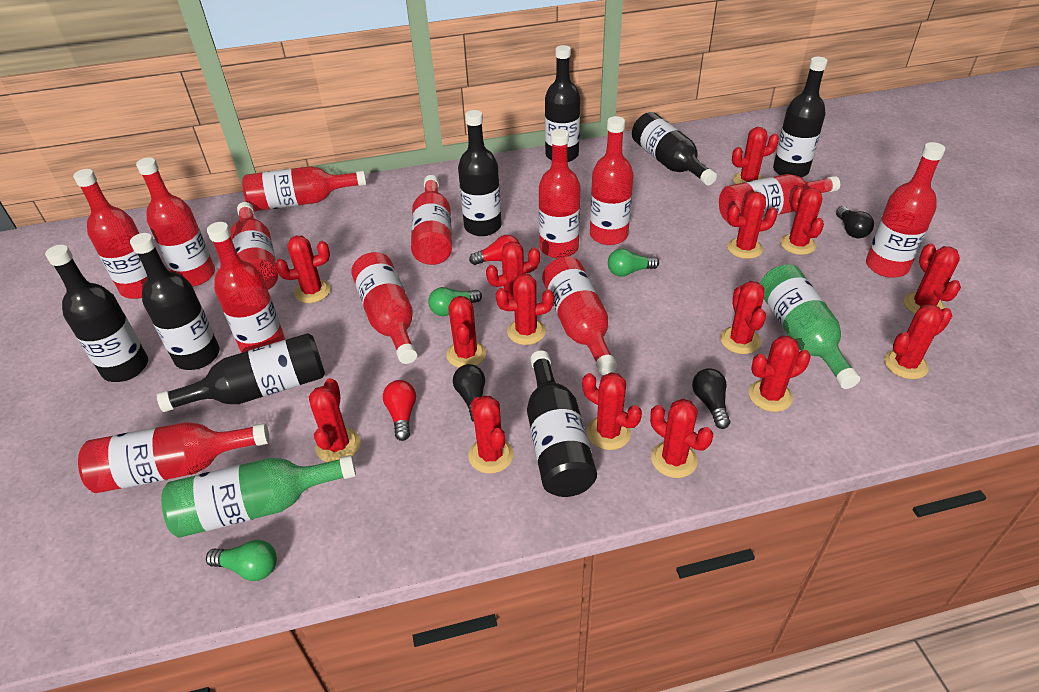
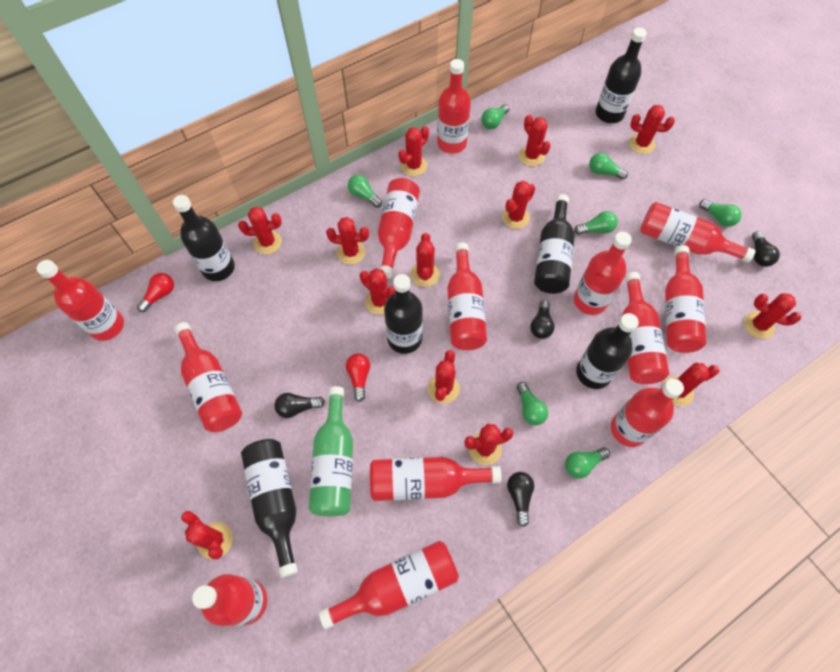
black bottle: [45,245,148,382] [130,233,220,370] [157,333,325,412] [458,110,502,236] [527,351,597,497] [545,45,580,162] [632,112,717,186] [773,57,828,178] = 8 -> [173,195,235,281] [241,439,298,578] [384,274,423,354] [534,194,575,294] [576,313,639,389] [596,28,647,123] = 6
black light bulb: [453,364,485,422] [692,368,730,429] [836,207,874,238] = 3 -> [274,393,325,418] [507,472,534,527] [530,300,555,339] [752,231,780,267] = 4
green bottle: [161,455,356,538] [760,264,860,389] = 2 -> [309,386,353,516] = 1
green light bulb: [206,540,277,581] [428,287,482,316] [608,249,659,277] = 3 -> [348,175,382,208] [482,104,510,129] [517,382,548,425] [565,447,610,479] [574,211,618,235] [589,153,628,179] [699,199,742,227] = 7
red cactus: [275,236,331,303] [309,378,360,462] [446,296,486,368] [468,396,513,474] [486,242,540,299] [495,274,554,345] [582,372,642,450] [650,399,713,478] [720,281,766,354] [727,192,778,259] [732,127,779,184] [749,336,811,412] [780,187,824,255] [884,304,952,379] [904,243,961,314] = 15 -> [181,511,233,559] [238,207,282,254] [326,217,369,264] [360,268,395,315] [398,126,429,176] [411,233,440,287] [428,350,460,404] [464,424,513,465] [502,181,535,229] [519,115,551,166] [629,105,675,154] [662,363,719,406] [744,293,801,339] = 13

